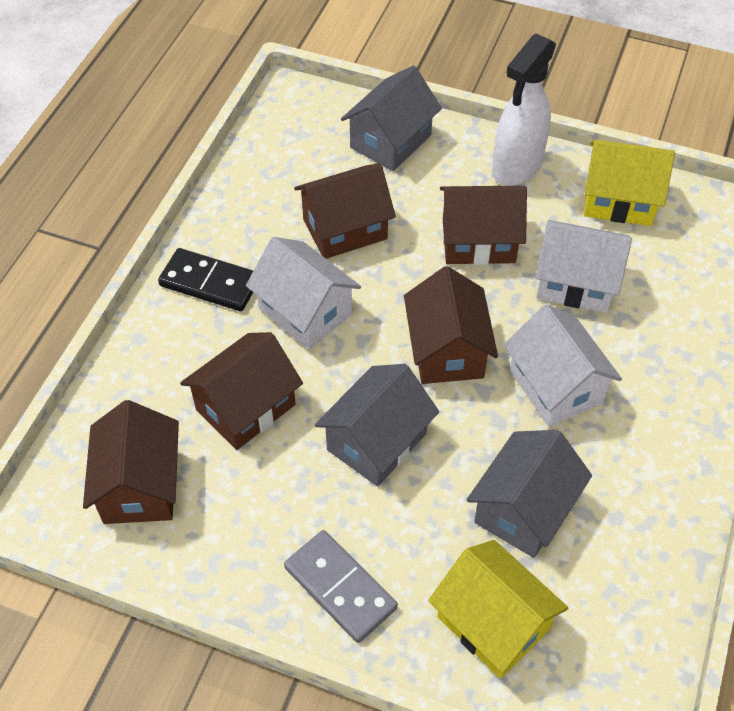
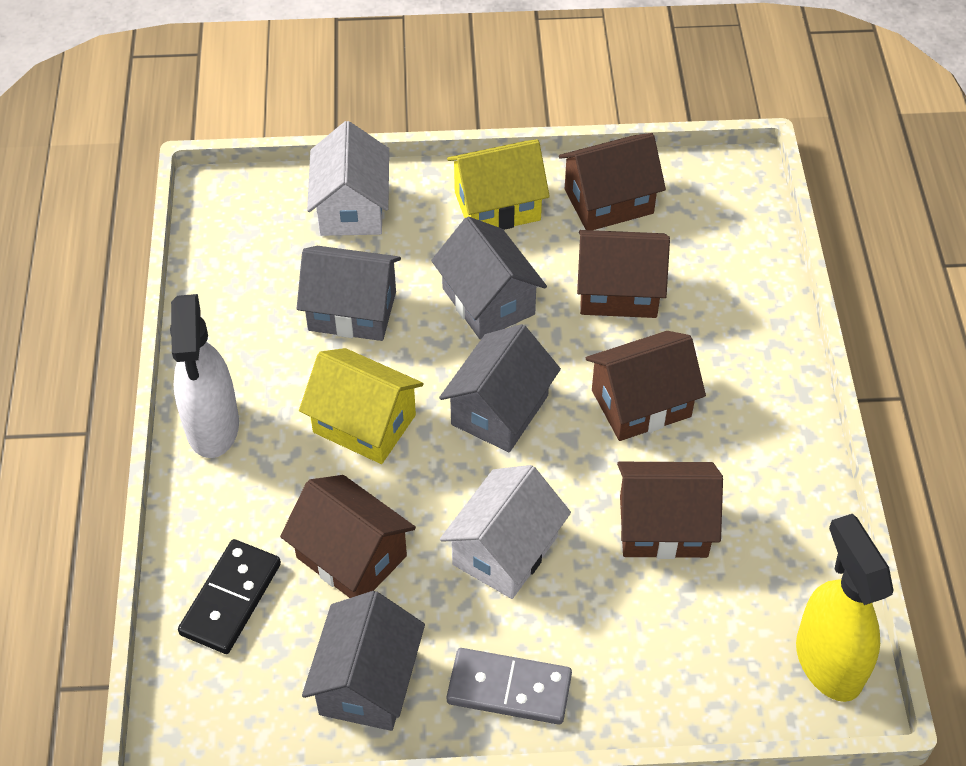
grey house: [315,364,439,487] [341,66,442,171] [467,430,592,558] = 3 -> [297,246,401,341] [302,591,425,731] [431,217,547,340] [439,324,561,452] = 4
white house: [246,237,361,350] [504,304,622,427] [535,220,632,313] = 3 -> [307,121,389,236] [440,465,571,599] = 2
yellow spray bottle: none = 0 -> [796,514,893,702] = 1

